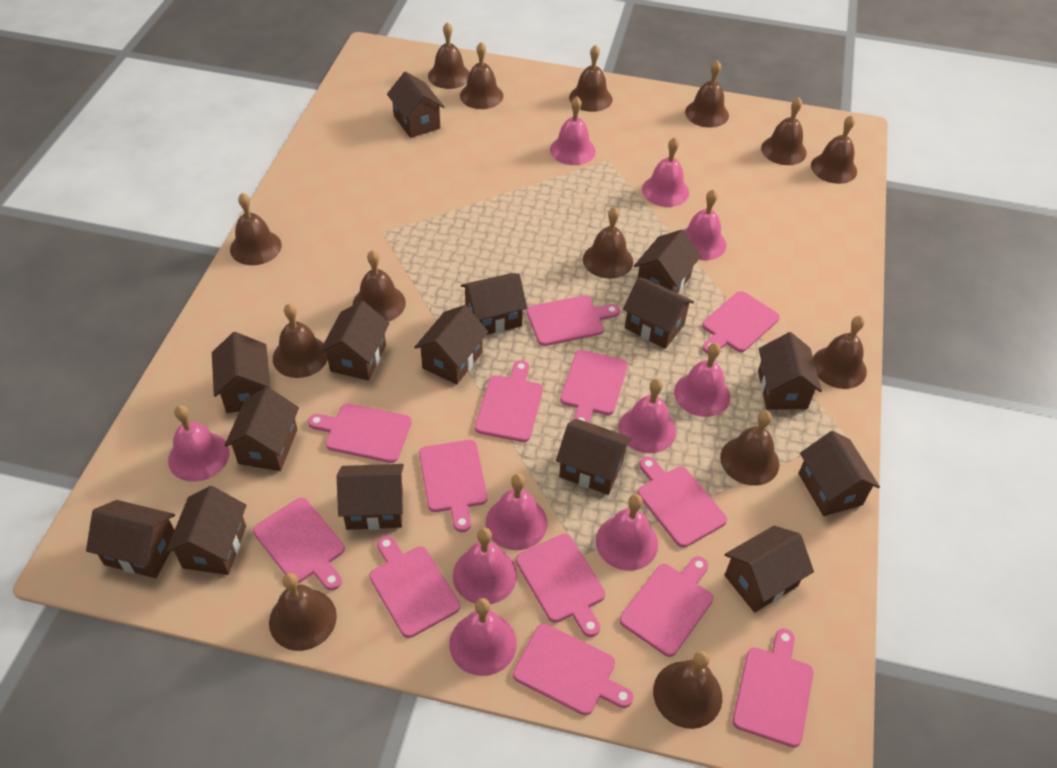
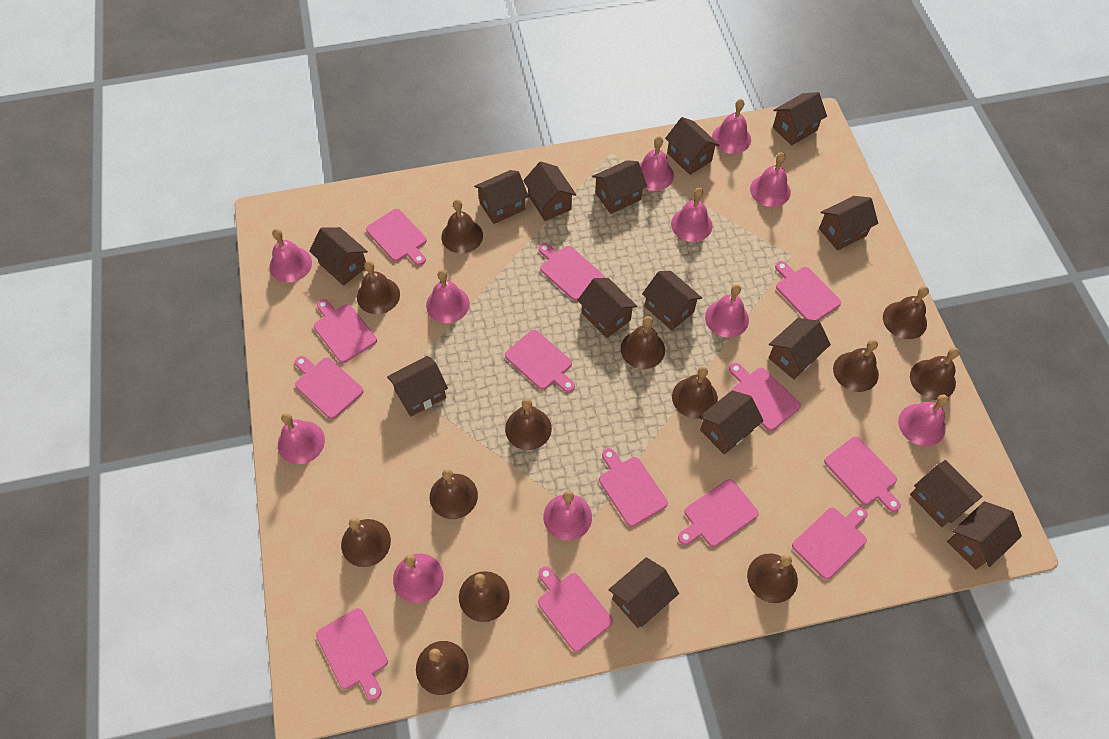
brown bell: [230,193,282,265] [269,573,337,651] [273,303,328,378] [352,250,406,322] [428,22,470,89] [460,42,503,109] [569,45,612,112] [583,207,633,279] [653,651,722,729] [685,60,729,128] [720,411,779,486] [761,97,807,165] [811,115,857,184] [813,316,867,389] = 14 -> [341,518,391,567] [357,261,400,314] [416,641,469,695] [430,469,478,519] [441,199,483,253] [459,571,510,622] [505,398,552,450] [621,316,665,369] [672,366,718,419] [747,554,798,603] [833,339,879,392] [883,286,929,339] [910,347,959,400] = 13
pink bell: [168,405,229,482] [449,598,517,676] [453,528,517,604] [485,474,547,550] [550,97,596,165] [596,494,658,571] [618,379,676,453] [642,137,689,207] [674,343,730,417] [684,189,726,260] = 10 -> [269,229,312,282] [278,413,325,464] [393,554,444,603] [426,270,470,323] [543,491,592,541] [640,136,674,191] [671,188,712,242] [705,284,749,338] [712,99,751,154] [750,152,791,207] [898,394,949,446] = 11

